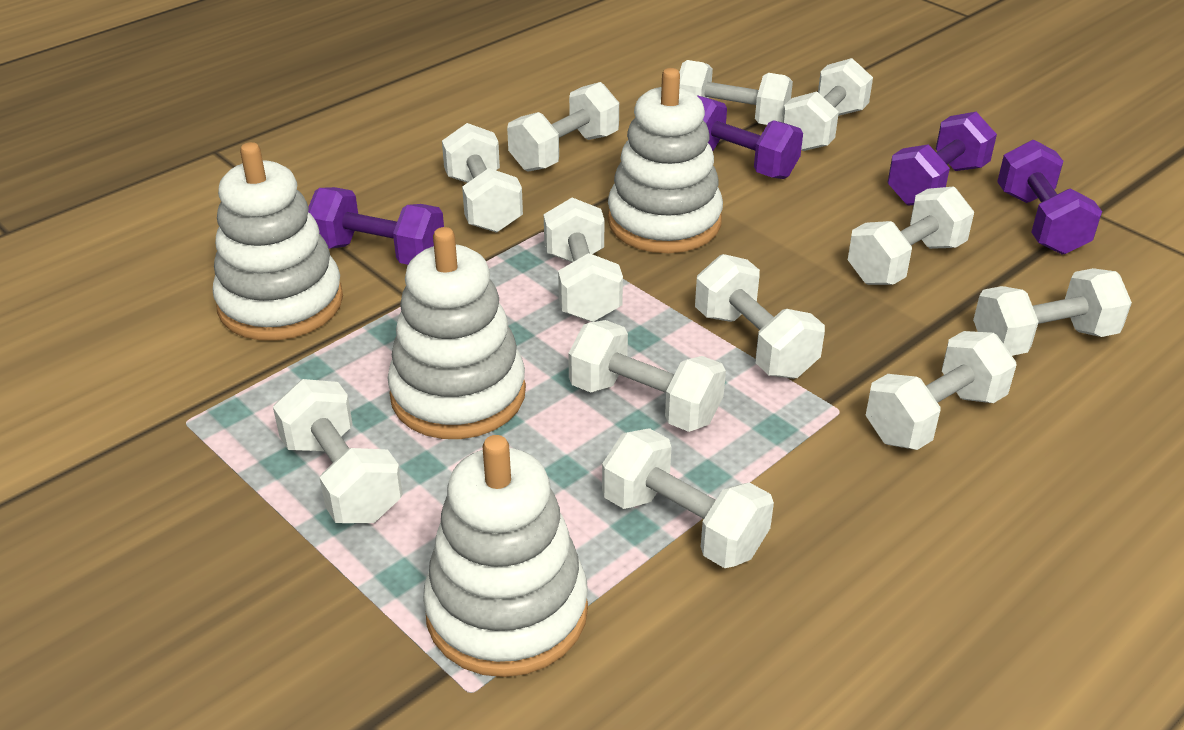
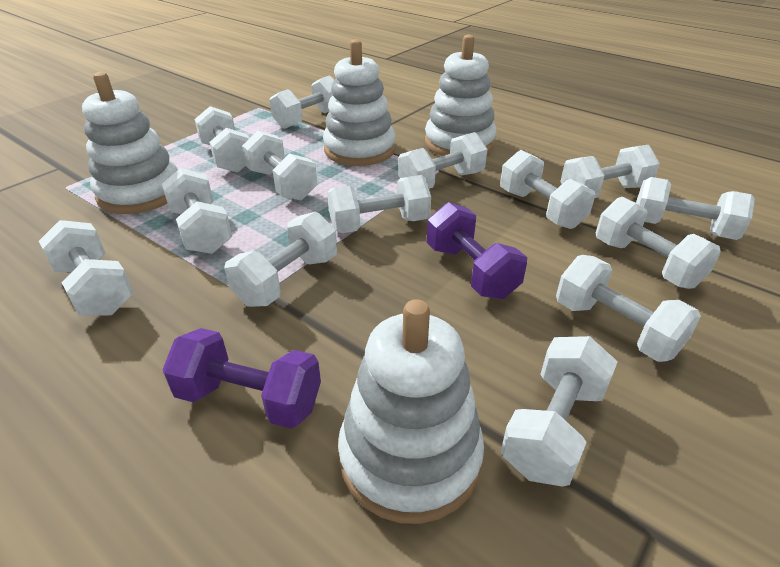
purple dumbbell: [308,187,444,265] [697,95,803,179] [888,112,997,206] [997,139,1102,255] = 4 -> [162,328,321,429] [427,202,527,299] = 2
white dumbbell: [273,379,403,523] [442,123,523,233] [507,82,619,172] [544,197,623,322] [568,320,726,432] [602,428,774,568] [679,60,793,125] [695,254,825,379] [782,58,873,151] [848,186,974,285] [865,331,1016,450] [973,268,1132,356] = 12 -> [39,220,133,316] [162,168,232,254] [195,106,249,173] [224,212,337,307] [242,130,317,201] [269,75,334,129] [327,175,431,233] [398,132,488,189] [500,150,595,229] [501,336,617,487] [556,255,701,362] [560,145,660,198] [596,197,721,289] [636,177,755,240] = 14

